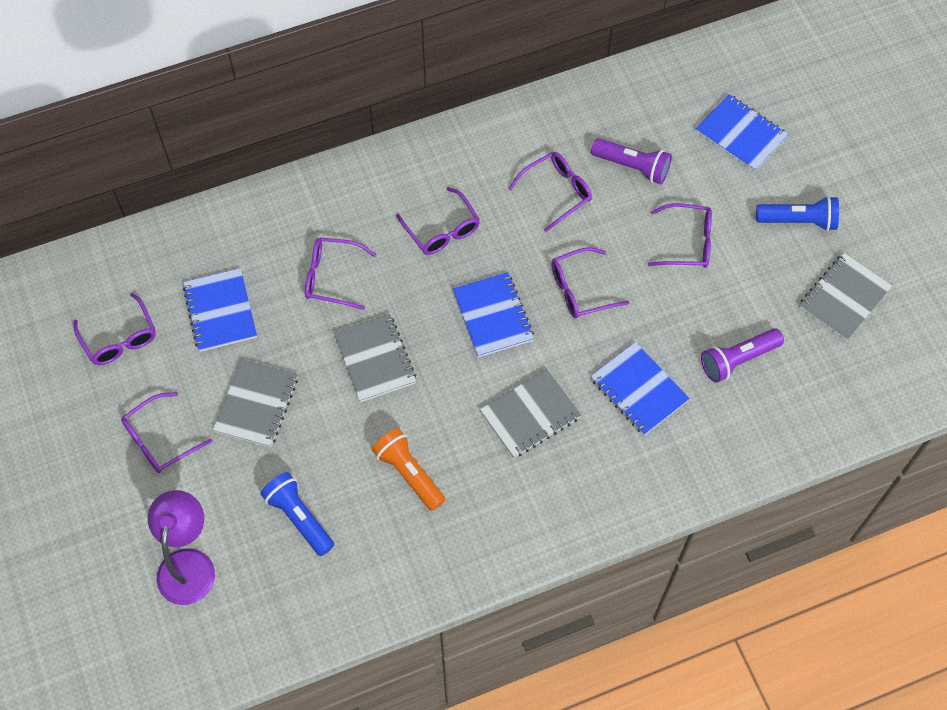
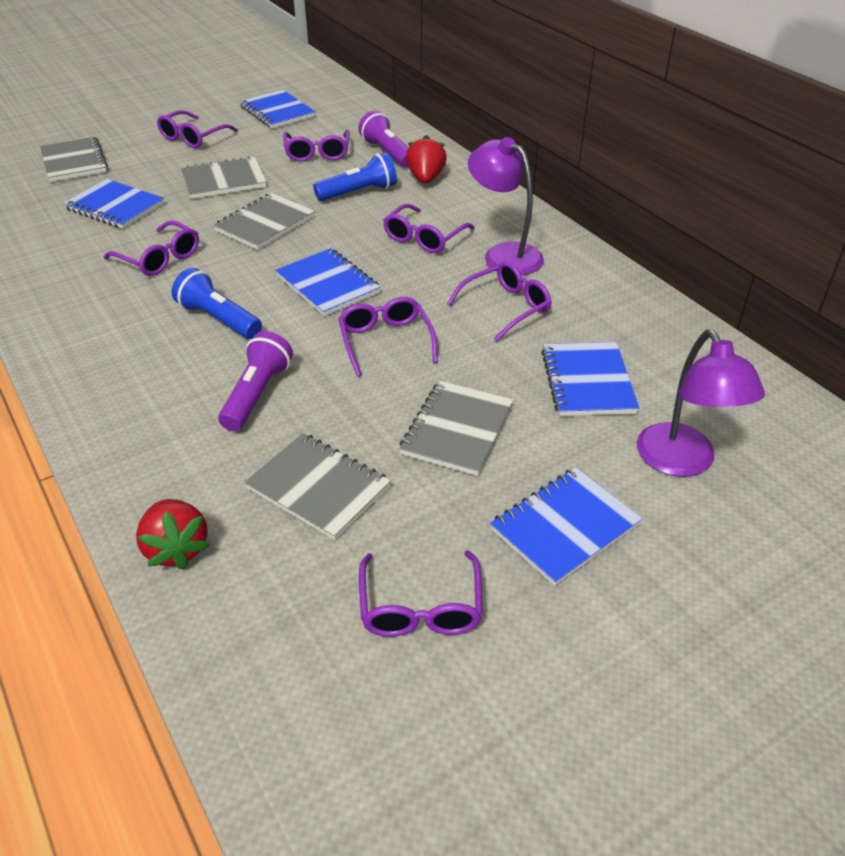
blue notebook: [183,268,257,352] [453,272,534,357] [591,342,690,435] [696,94,788,172] = 4 -> [63,179,164,229] [240,90,316,129] [275,248,381,316] [490,468,642,586] [541,342,639,416] = 5
grey notebook: [213,359,298,448] [334,314,417,402] [480,369,581,458] [799,253,892,341] = 4 -> [40,137,108,182] [181,156,267,199] [213,193,315,250] [244,433,391,540] [399,381,514,476] = 5
orange flashlight: [372,428,445,511] = 1 -> none = 0
purple lamp: [148,490,215,605] = 1 -> [468,137,544,275] [637,330,765,477] = 2
red strawberry: none = 0 -> [136,499,210,570] [406,135,447,183] = 2

